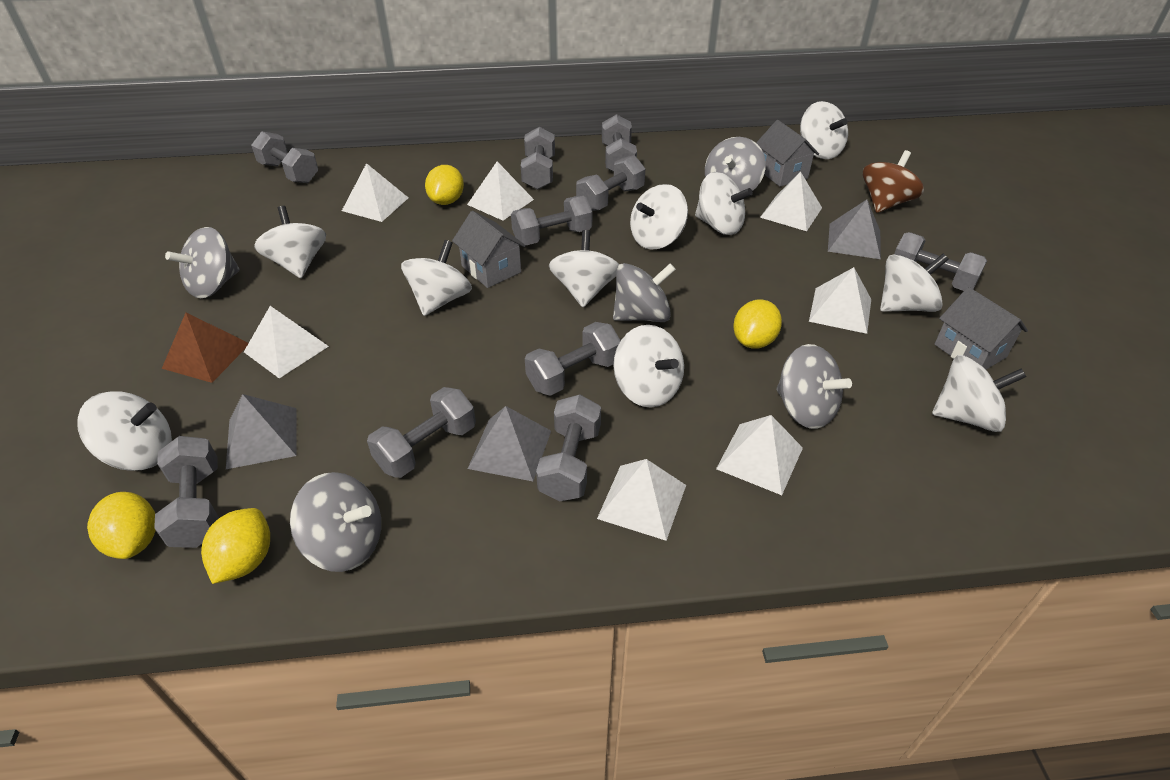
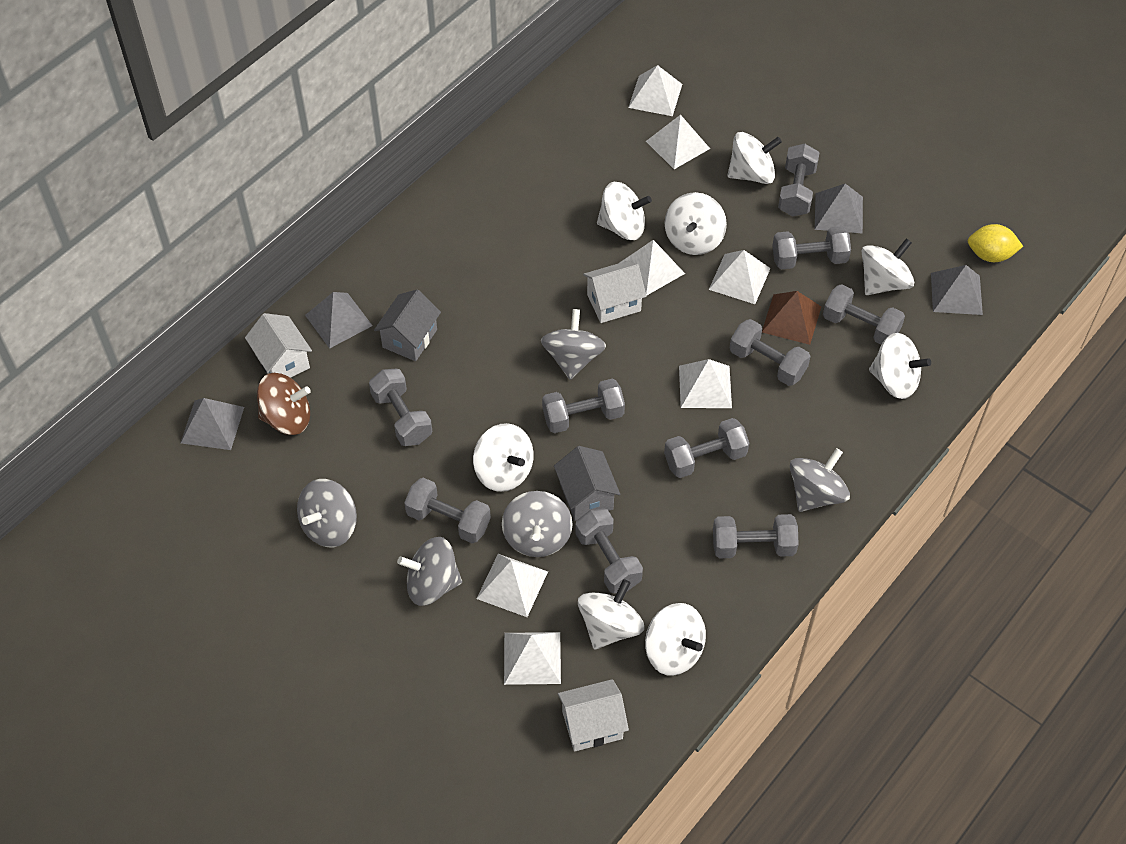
grey house: [452,211,526,288] [756,120,819,187] [935,287,1028,369] = 3 -> [374,289,441,361] [554,446,620,521] = 2
grey pyramid: [226,394,297,469] [468,406,551,481] [828,199,881,259] = 3 -> [181,398,244,450] [305,292,373,349] [815,183,863,234] [931,265,983,315] = 4
white house: none = 0 -> [245,313,312,378] [558,679,629,752] [583,261,647,323] = 3
white spinning top: [77,391,172,471] [254,206,326,278] [401,240,472,316] [549,230,619,307] [614,325,684,408] [630,184,688,250] [695,172,753,235] [800,101,848,159] [880,254,949,312] [932,355,1026,432] = 10 -> [473,423,534,492] [578,579,644,649] [597,182,652,240] [645,603,706,676] [665,192,727,255] [727,132,782,184] [862,238,914,295] [869,333,931,399] = 8
yellow lemon: [87,492,156,559] [201,508,270,584] [425,165,464,205] [733,299,782,348] = 4 -> [968,224,1023,262] = 1

